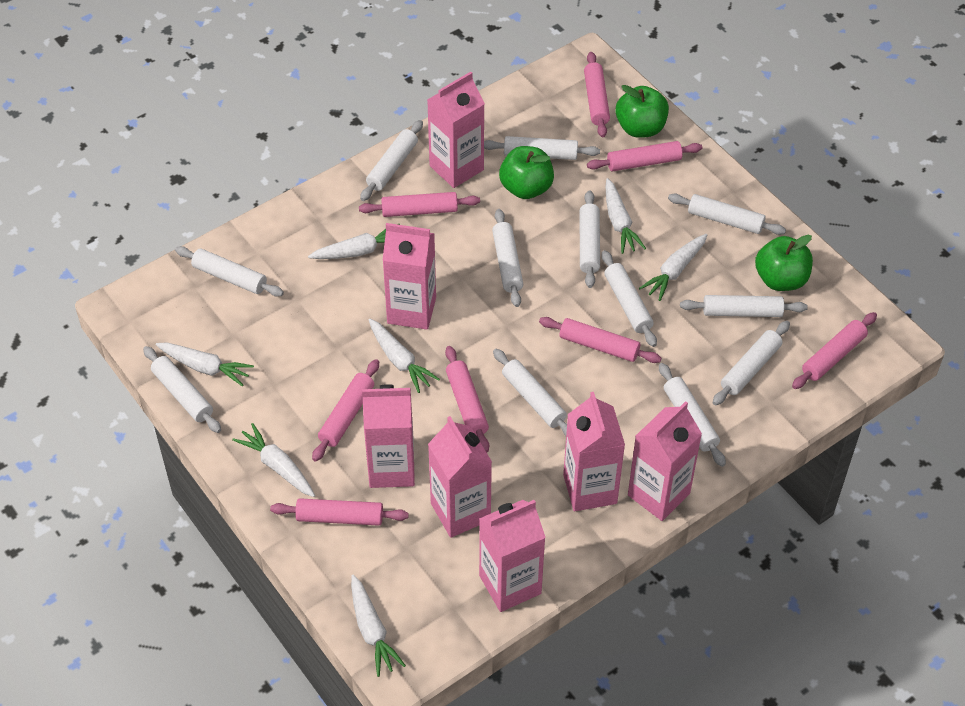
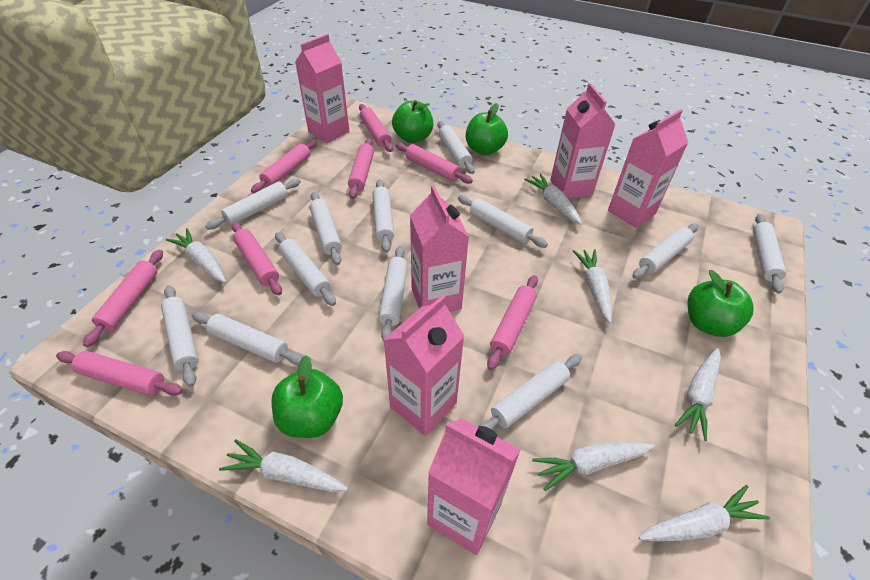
green apple: [499,146,554,199] [616,85,669,138] [755,235,813,291] = 3 -> [271,355,343,438] [392,100,433,143] [466,103,508,155] [688,270,754,337] = 4
pink carton: [362,384,415,488] [383,223,436,329] [427,72,485,188] [428,416,492,538] [479,500,546,612] [563,392,625,511] [628,401,702,521] = 7 -> [295,34,349,143] [383,295,464,436] [410,185,469,312] [427,418,521,555] [550,83,616,199] [608,109,689,228] = 6

